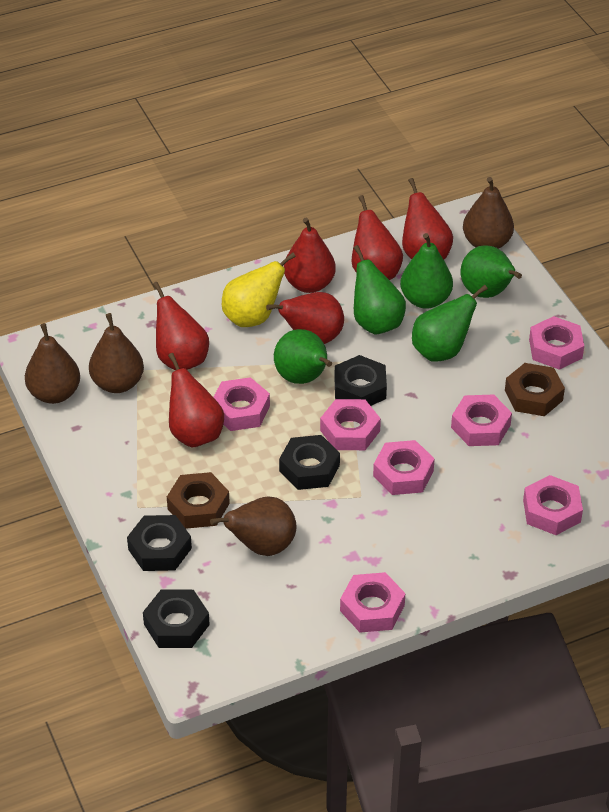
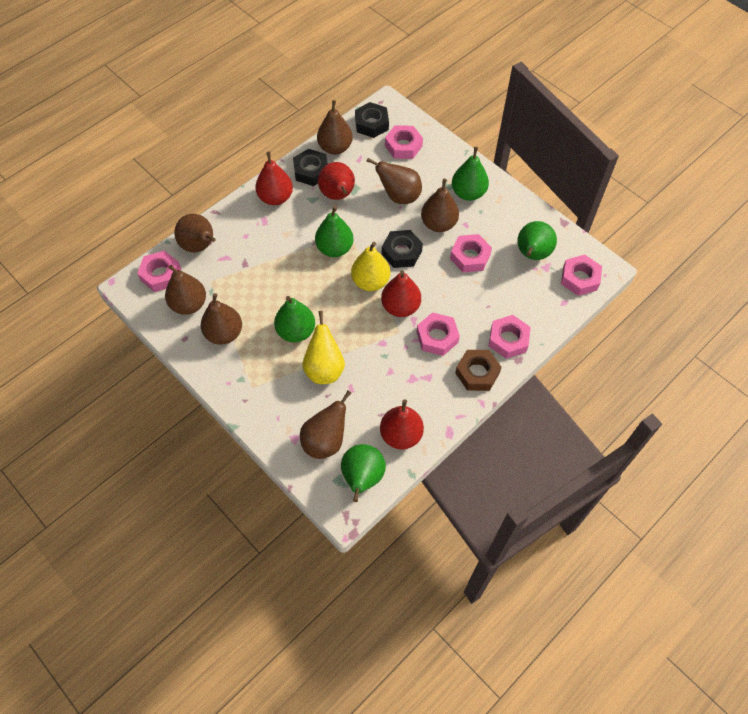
black nut: [127,515,192,571] [143,590,210,648] [279,435,340,490] [334,355,387,406] = 4 -> [293,149,328,186] [355,102,389,138] [382,230,423,268] = 3
brown nut: [167,472,230,529] [505,363,565,416] = 2 -> [455,350,502,391] = 1
brown pear: [25,323,80,404] [89,313,144,393] [210,496,296,556] [463,177,514,249] = 4 -> [165,265,206,315] [174,214,216,253] [201,293,242,345] [300,390,351,459] [317,100,353,155] [366,158,422,204] [421,179,459,232] = 7
pink nut: [214,377,270,431] [320,399,381,450] [340,572,405,633] [373,440,435,495] [451,394,512,446] [523,475,583,535] [529,316,584,370] = 7 -> [137,251,181,292] [385,125,423,159] [417,312,460,356] [450,234,492,272] [489,315,531,359] [561,255,602,296] = 6
red pear: [153,282,209,371] [168,353,224,447] [266,292,344,344] [284,218,336,293] [352,195,403,280] [402,178,453,259] = 6 -> [255,151,293,205] [318,162,355,200] [380,400,424,449] [381,270,421,317] = 4
yellow pear: [222,252,296,327] = 1 -> [303,311,345,384] [351,242,390,291] = 2

